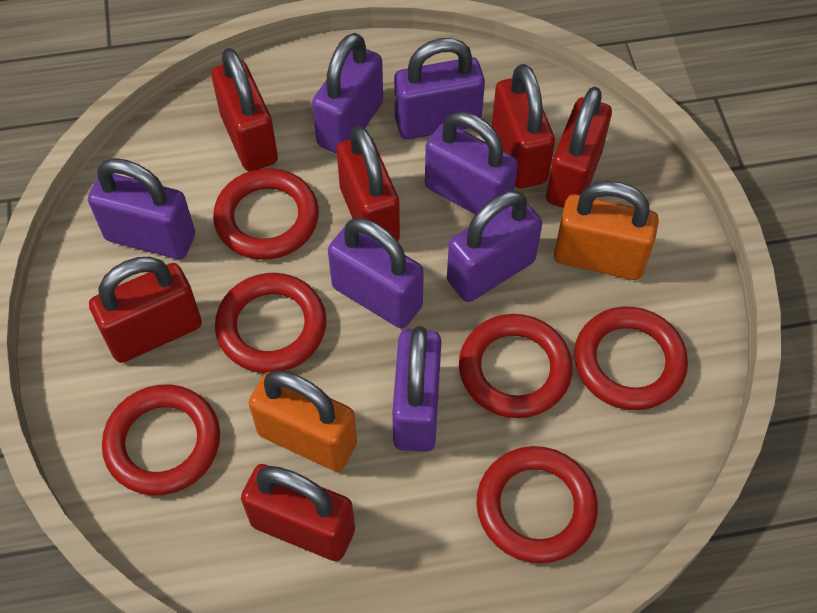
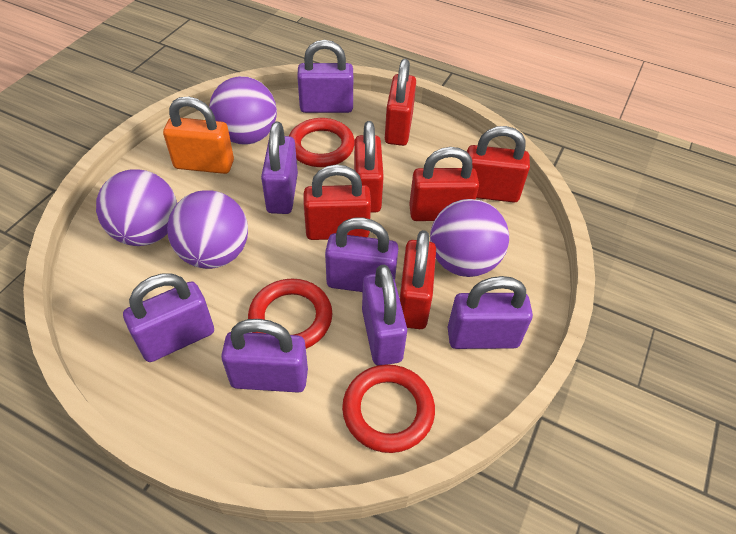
orange padlock: [249,370,357,472] [554,181,659,280] = 2 -> [163,97,234,174] = 1
purple ball: none = 0 -> [96,169,177,246] [167,190,248,269] [209,76,277,145] [430,199,509,277] = 4
red ring: [102,384,220,495] [213,168,319,260] [215,273,326,373] [459,314,573,418] [476,446,598,563] [574,306,688,410] = 6 -> [248,279,332,349] [289,118,355,167] [342,364,435,453] = 3

